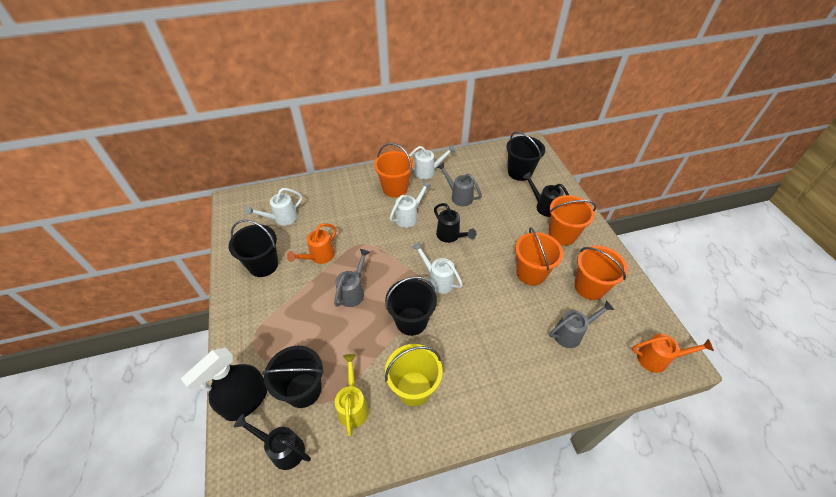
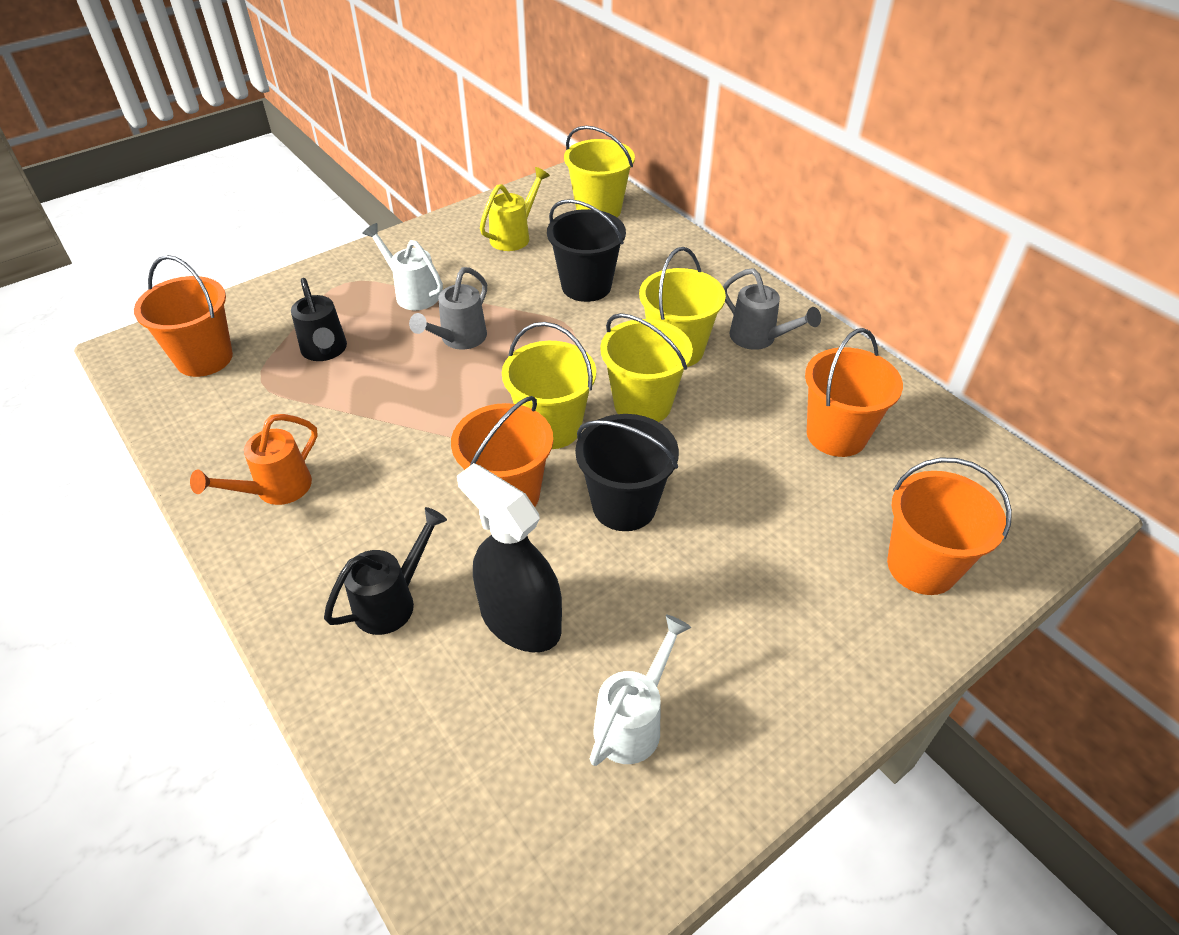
black bucket: [229,220,278,277] [262,346,324,408] [385,276,437,336] [506,131,545,181] = 4 -> [547,199,626,302] [575,414,679,531] = 2
black watering can: [234,414,311,470] [434,203,476,243] [522,172,569,217] = 3 -> [291,278,347,361] [324,507,447,635] = 2
grey watering can: [334,249,370,307] [437,162,482,206] [549,300,614,348] = 3 -> [409,267,487,350] [723,268,821,350] = 2
orange watering can: [287,223,336,264] [632,334,714,373] = 2 -> [190,414,318,505] = 1
white watering can: [245,188,302,226] [390,181,431,228] [409,144,456,179] [412,242,463,294] = 4 -> [362,223,443,310] [590,615,691,766] = 2
yellow bucket: [385,344,443,406] = 1 -> [502,322,596,449] [564,126,635,217] [600,313,693,422] [639,247,726,367] = 4

